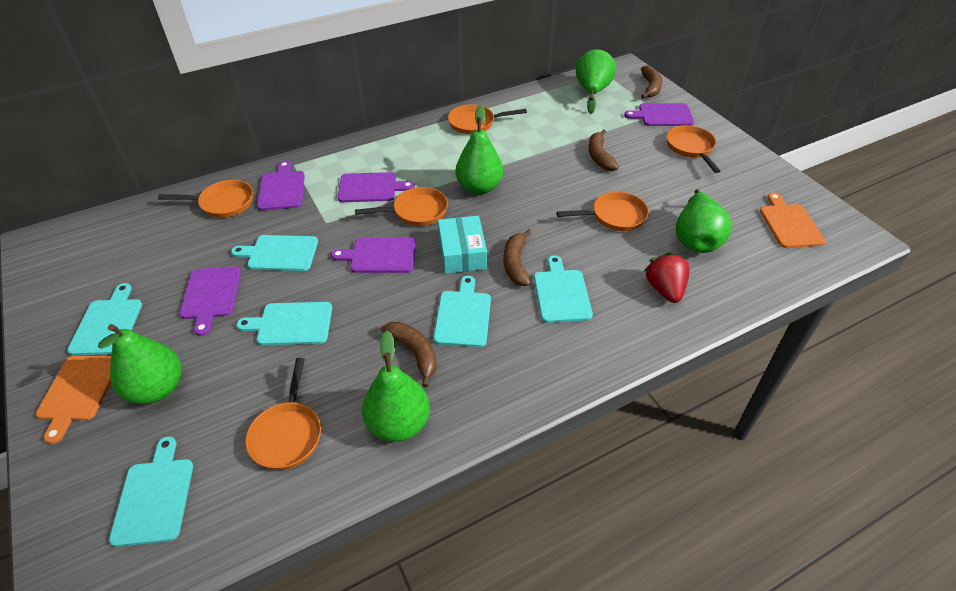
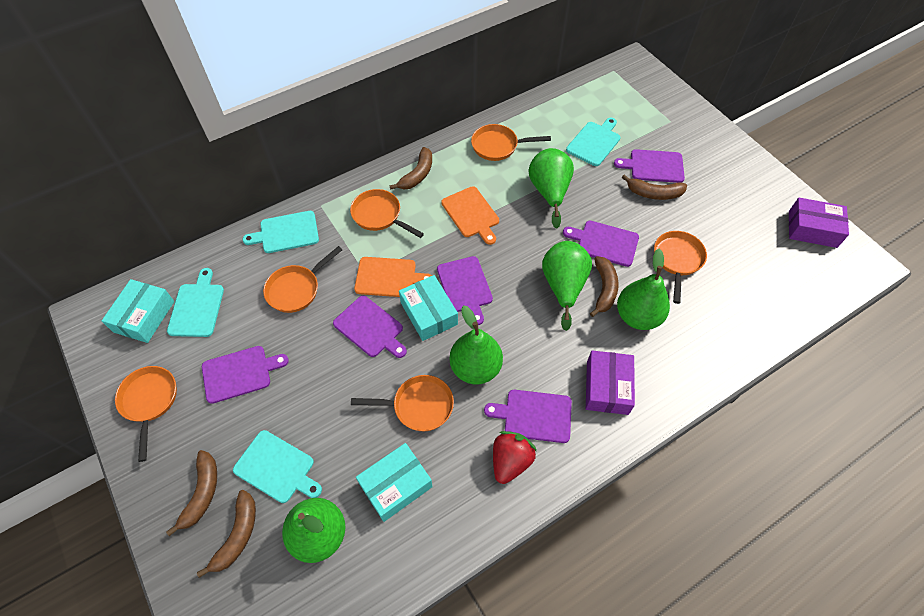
brown banana: [381,322,437,387] [503,229,531,286] [588,129,619,171] [641,65,662,98] = 4 -> [166,450,217,536] [197,490,256,578] [390,147,432,190] [590,256,619,317] [622,174,687,200] = 5
purple box: none = 0 -> [586,350,635,415] [789,198,849,248] = 2
purple cutting board: [180,266,241,336] [257,161,305,210] [331,238,416,273] [338,172,415,202] [624,103,694,126] = 5 -> [202,346,289,404] [333,296,407,358] [437,256,493,325] [484,390,572,443] [563,221,639,267] [614,149,685,183] = 6
turquoise box: [438,216,487,274] = 1 -> [102,279,174,343] [356,443,433,522] [399,275,458,341] = 3
turquoise cutting board: [67,283,142,355] [109,436,193,547] [231,235,318,271] [237,302,332,345] [434,276,491,347] [534,255,593,323] = 6 -> [167,268,224,337] [233,430,322,503] [242,211,319,253] [566,118,621,166] = 4

